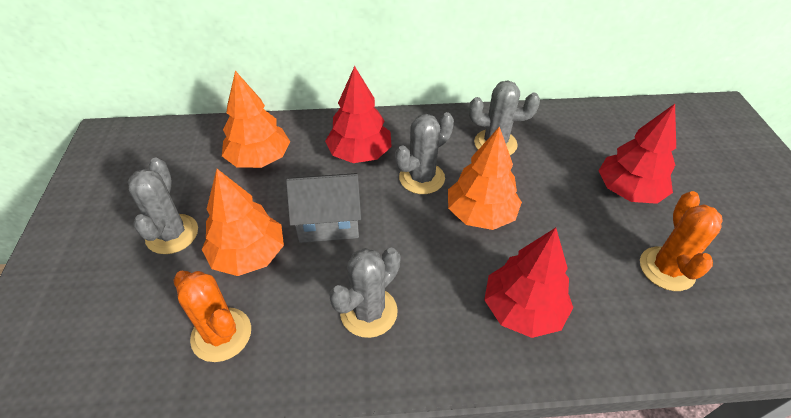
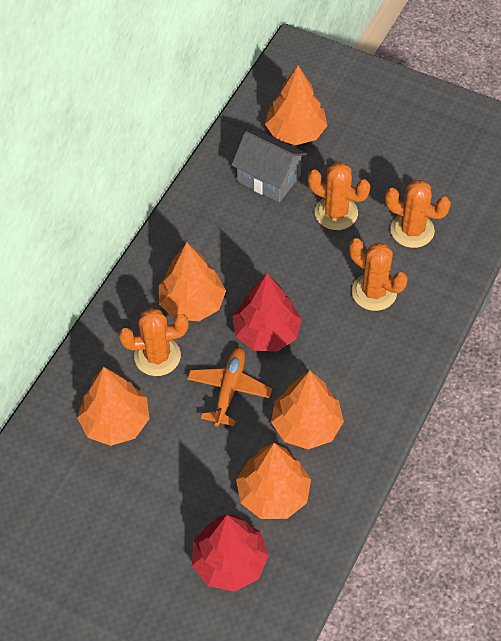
grey cactus: [128,158,198,254] [329,248,400,338] [395,112,454,194] [469,81,540,155] = 4 -> none = 0
orange cactus: [173,271,251,362] [640,191,723,291] = 2 -> [119,308,189,376] [308,162,371,230] [349,238,407,311] [385,180,451,248] = 4
orange plane: none = 0 -> [187,347,272,427] = 1
orange tree: [202,169,284,276] [222,71,290,168] [448,126,522,230] = 3 -> [77,367,149,446] [159,243,226,321] [236,443,311,519] [265,65,327,145] [271,371,344,449] = 5
red tree: [325,66,392,163] [484,228,573,338] [598,104,676,204] = 3 -> [192,514,269,592] [233,273,302,352] = 2

